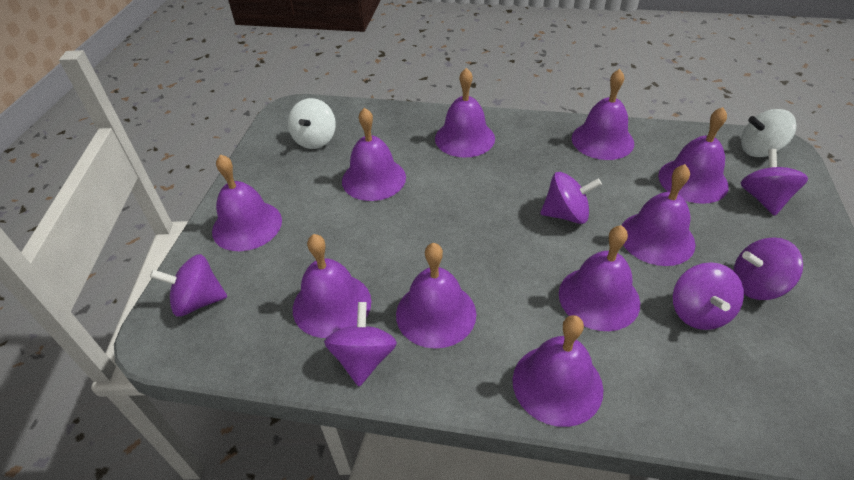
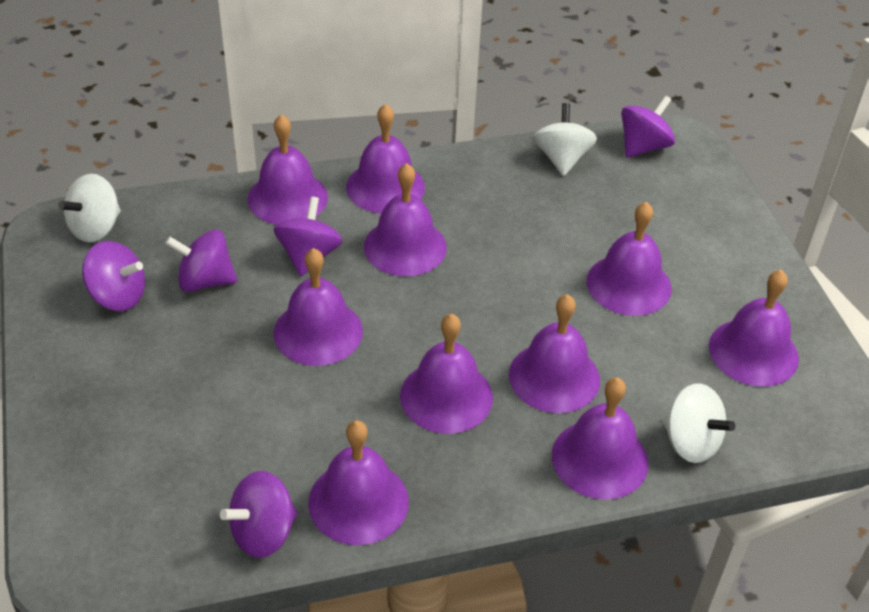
purple spinning top: [150,254,227,317] [324,302,397,386] [540,172,602,224] [673,262,744,330] [734,237,803,300] [741,149,808,216] = 6 -> [82,241,145,311] [165,229,237,292] [220,471,298,558] [274,196,342,276] [621,95,675,158] = 5
white spinning top: [288,98,336,149] [741,109,797,157] = 2 -> [58,174,121,242] [533,103,597,176] [662,383,735,463] = 3

